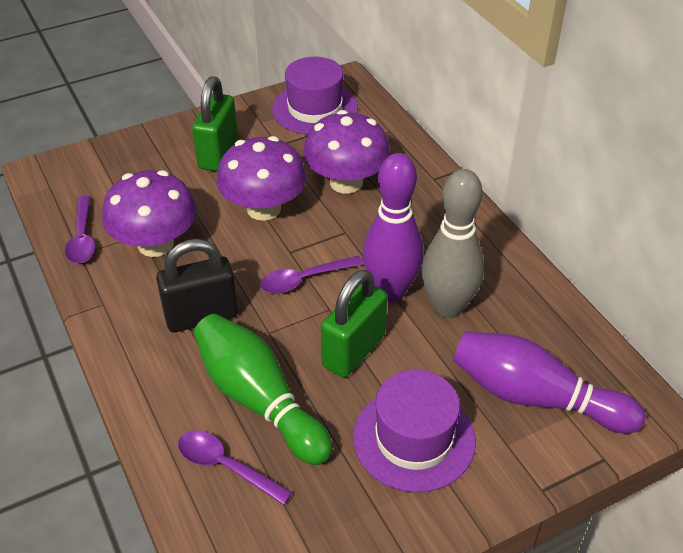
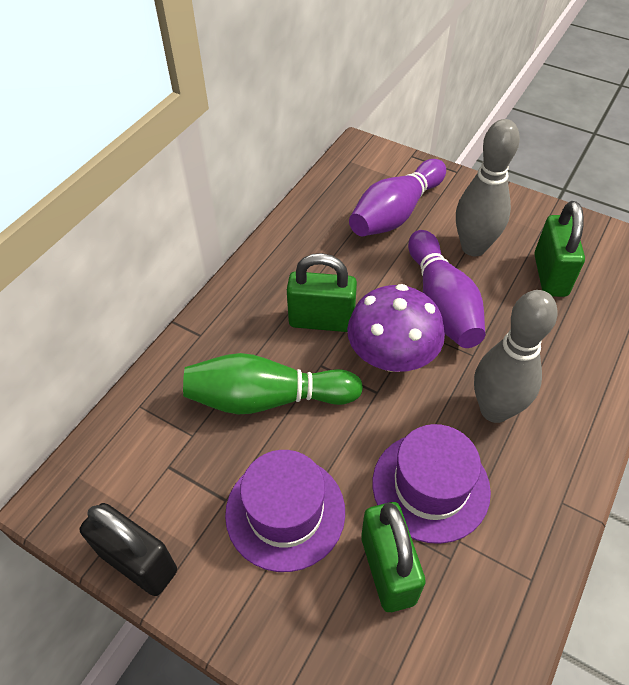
green padlock: [192,76,238,171] [321,269,387,378] = 2 -> [287,253,357,332] [361,502,426,612] [534,201,585,297] = 3
grey bowling pin: [422,169,484,319] = 1 -> [456,119,520,256] [474,290,557,423] = 2
purple mushroom: [102,170,197,257] [216,136,306,221] [303,110,390,194] = 3 -> [347,284,445,372] = 1
purple spoon: [65,195,96,263] [178,430,293,505] [260,256,364,294] = 3 -> none = 0

